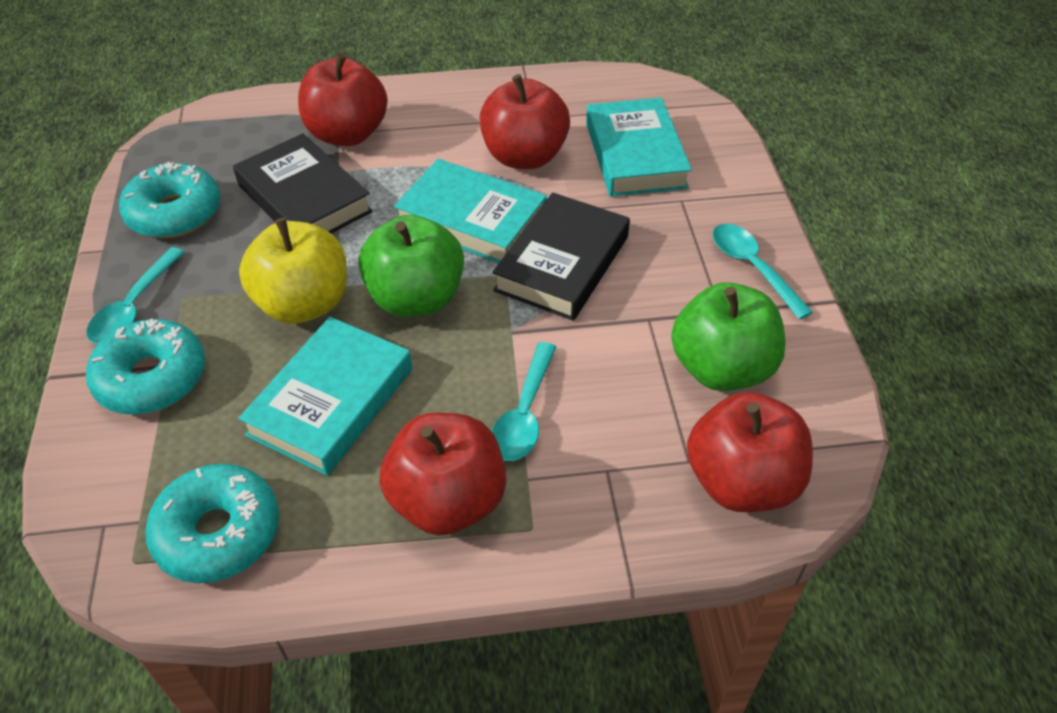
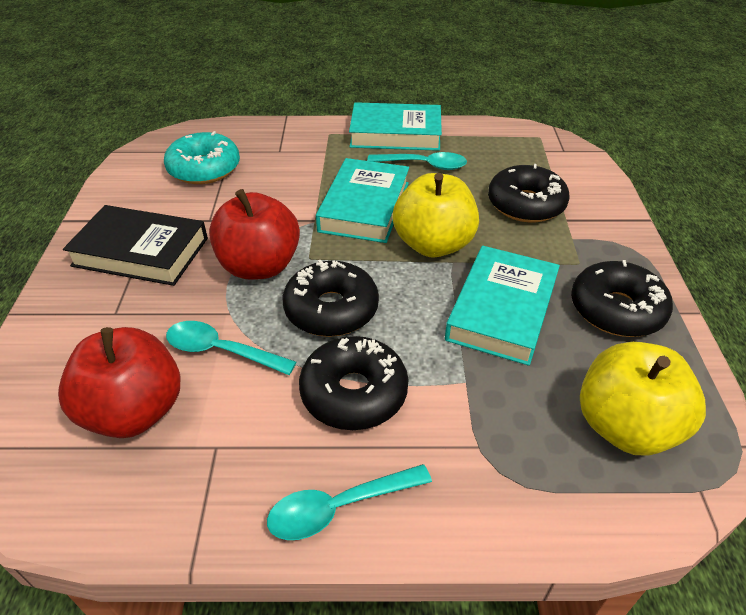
black book: [233,133,373,233] [492,192,630,321] = 2 -> [63,205,208,286] = 1
black donut: none = 0 -> [282,260,379,337] [299,336,409,430] [488,164,570,223] [571,260,673,337] = 4
green apple: [358,215,464,317] [671,282,786,391] = 2 -> none = 0
red apple: [298,53,388,146] [379,413,506,536] [479,74,570,169] [687,392,813,512] = 4 -> [58,327,181,438] [209,189,300,280] = 2
turquoise donut: [86,319,205,415] [119,162,221,238] [145,464,279,583] = 3 -> [164,131,240,184] = 1
yellow apple: [239,218,347,324] = 1 -> [393,173,479,257] [580,342,706,456] = 2

